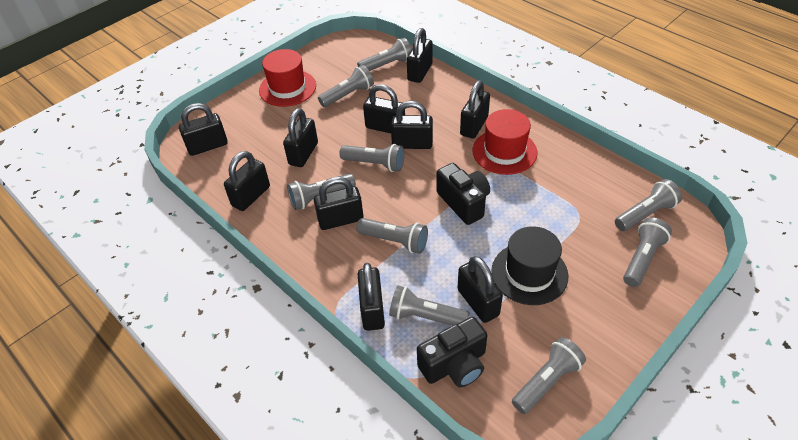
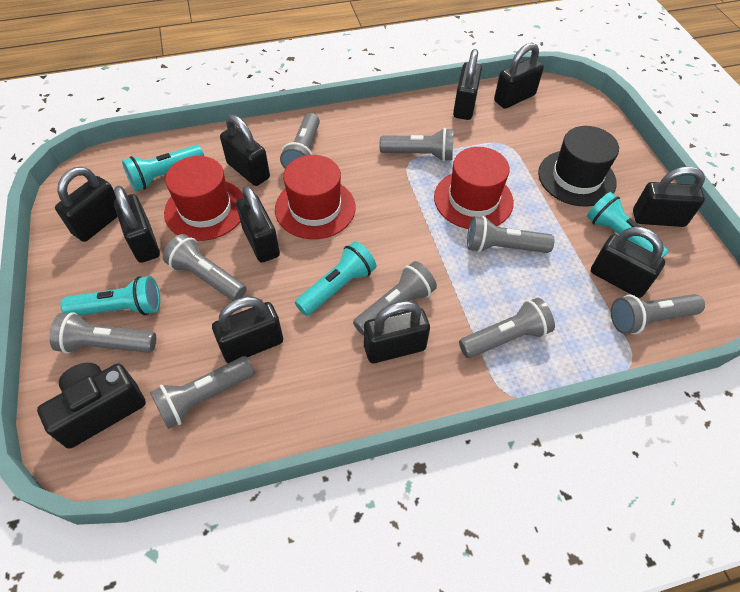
black camera: [417,317,487,387] [436,163,490,225] = 2 -> [37,363,146,449] = 1
red hat: [259,49,316,107] [472,109,537,175] = 2 -> [164,156,243,241] [275,155,355,239] [434,147,514,229] = 3
turquoise flashlight: none = 0 -> [60,276,160,316] [122,145,204,191] [295,241,376,316] [587,192,669,258] = 4

